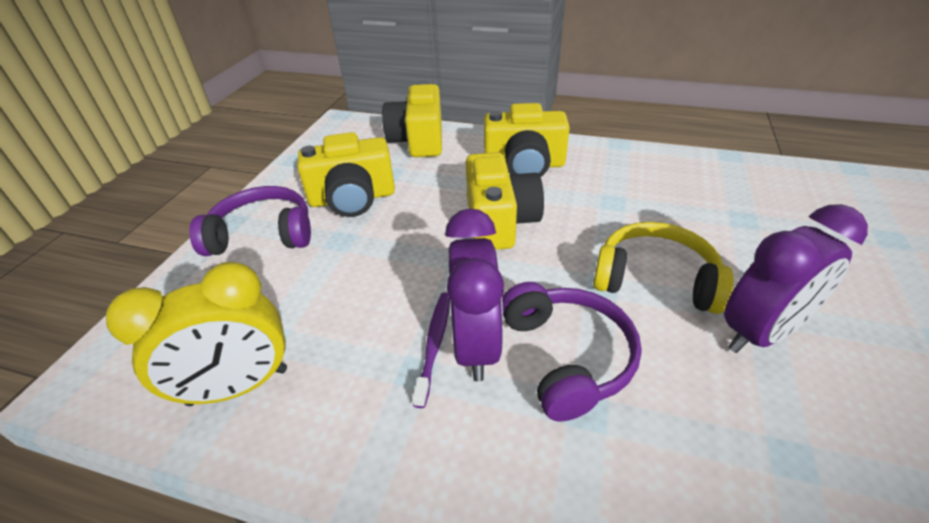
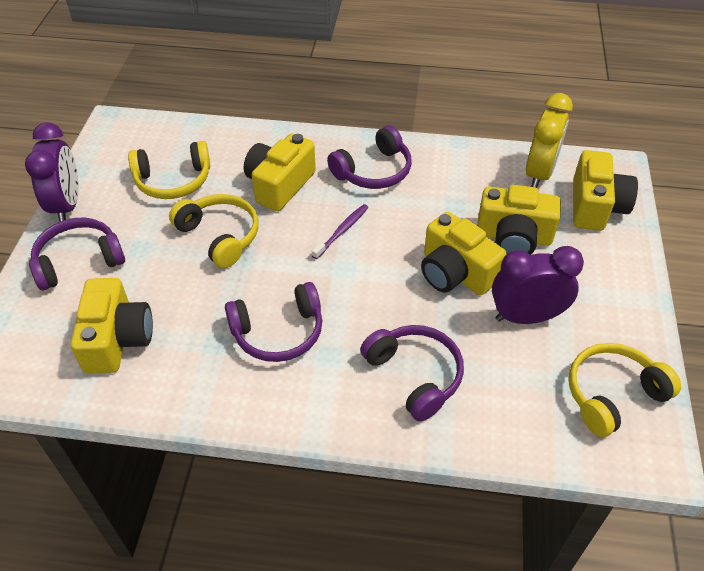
purple headphones: [189,186,311,256] [502,282,642,422] = 2 -> [29,218,125,290] [225,282,322,362] [327,125,412,189] [360,325,464,421] = 4
yellow camera: [297,132,395,217] [382,80,442,157] [466,152,544,250] [484,103,570,177] = 4 -> [71,278,153,374] [244,134,316,211] [421,212,507,295] [477,185,561,255] [573,150,638,231] = 5
yellow headphones: [593,222,734,314] = 1 -> [128,141,211,199] [169,194,259,268] [569,343,681,437] = 3

